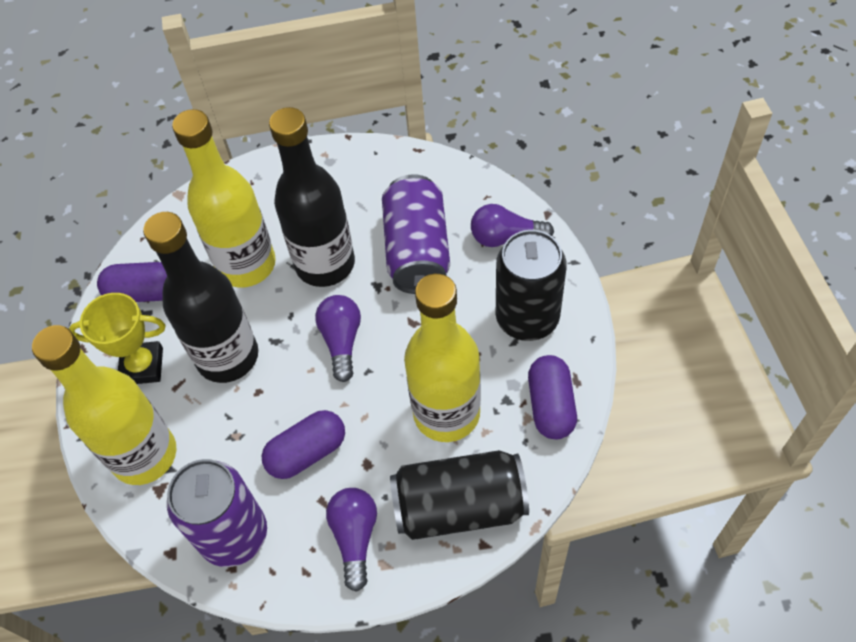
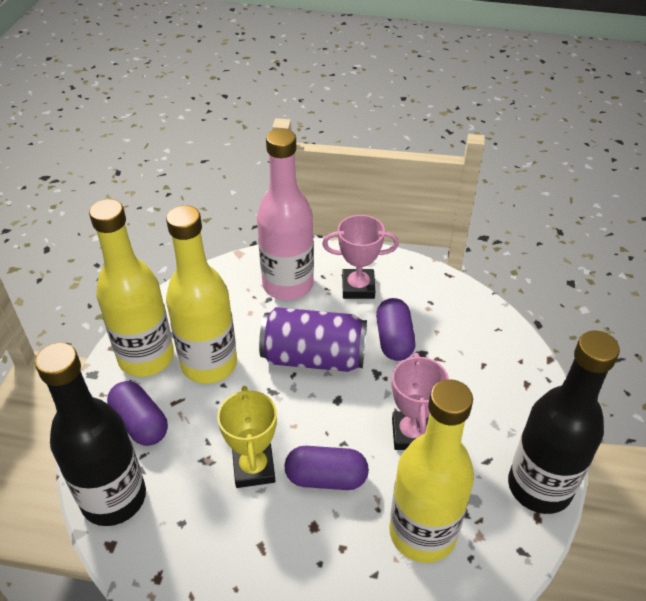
black can: [390,450,529,540] [496,230,567,341] = 2 -> none = 0
pink bottle: none = 0 -> [257,129,314,300] = 1
pink trophy: none = 0 -> [322,215,399,299] [392,353,449,450] = 2
purple can: [167,459,267,567] [382,174,450,294] = 2 -> [259,307,367,372] = 1
purple light bulb: [315,295,361,382] [326,488,377,592] [471,204,554,247] = 3 -> none = 0

